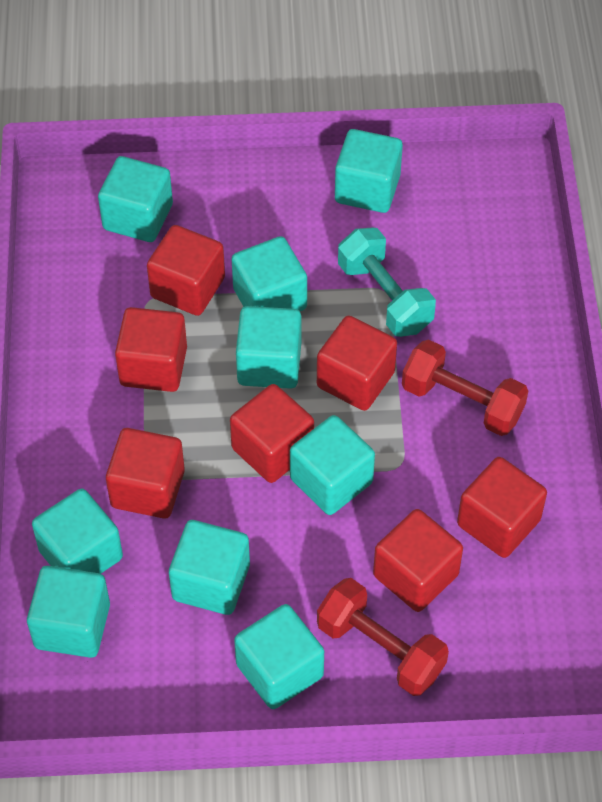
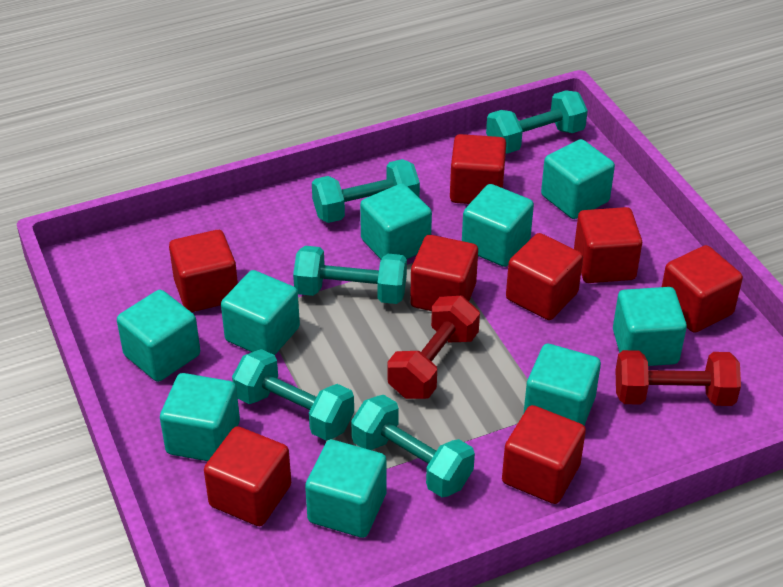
red cube: [106,428,185,519] [115,307,187,392] [147,225,225,316] [230,384,314,483] [317,316,397,411] [373,509,463,612] [457,457,547,558] = 7 -> [169,230,238,312] [204,426,291,526] [410,235,478,311] [450,134,506,204] [502,405,586,504] [506,233,583,320] [574,207,642,283] [662,245,743,333] = 8
turquoise dumbbell: [338,228,436,337] = 1 -> [232,349,354,441] [293,246,407,304] [312,159,420,223] [351,395,475,497] [486,90,588,154] = 5

